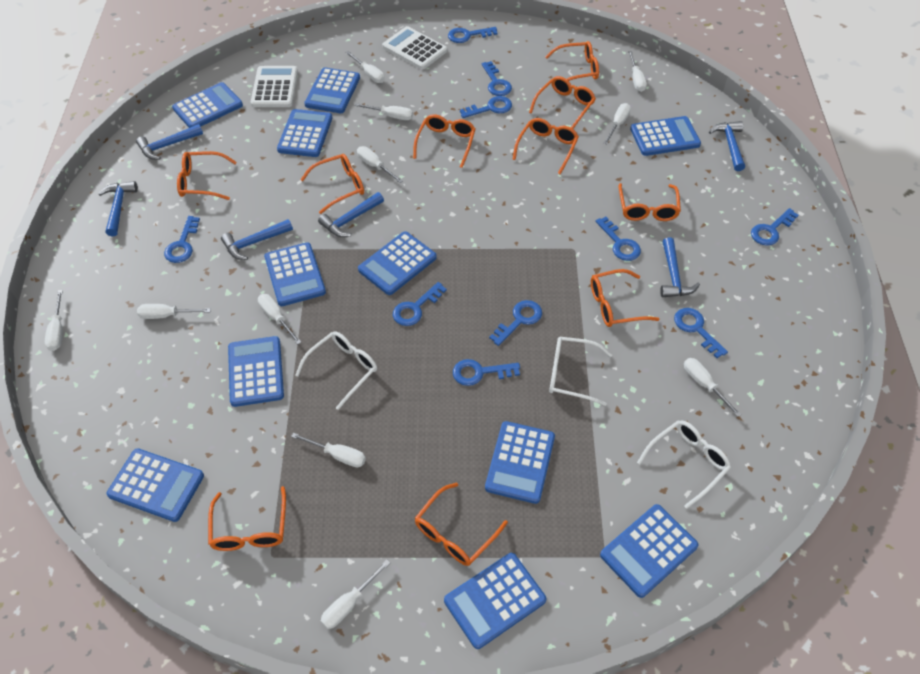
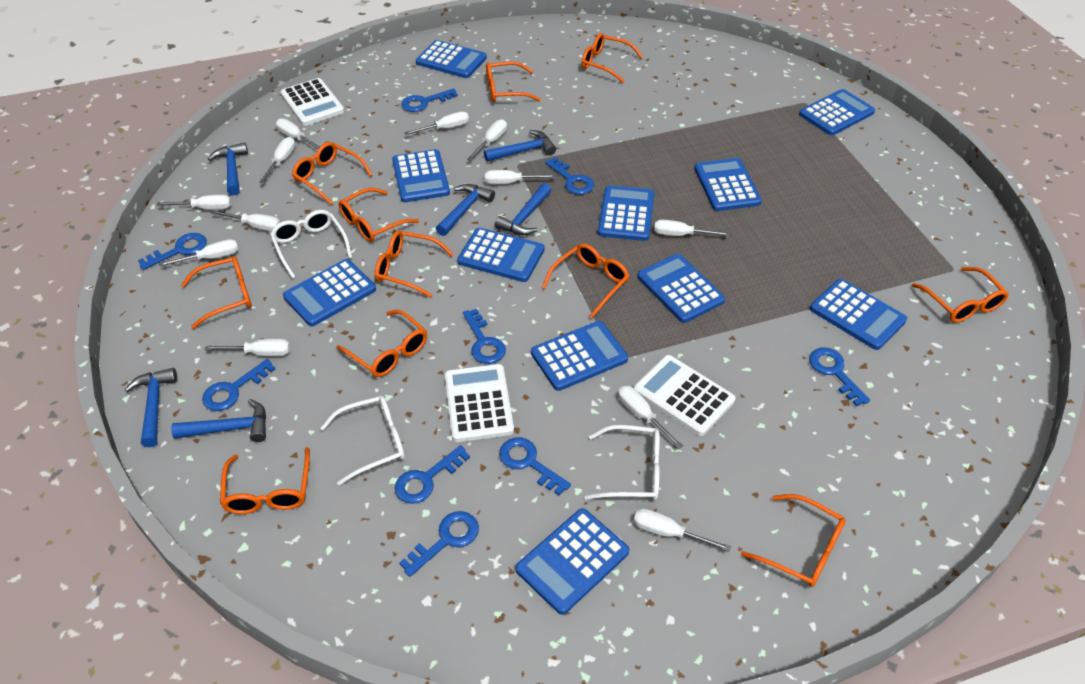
blue key: [164,216,200,263] [393,282,447,326] [448,27,498,43] [453,359,520,386] [460,96,512,118] [482,61,512,96] [489,300,542,346] [596,217,641,261] [674,308,728,358] [751,208,798,246] = 10 -> [138,233,207,270] [202,359,275,411] [395,445,470,504] [399,511,479,577] [401,88,458,112] [463,308,506,364] [499,437,571,495] [545,157,594,195] [809,348,870,407] = 9
orange glasses: [177,151,237,200] [208,486,286,551] [300,154,364,214] [413,114,476,168] [415,483,508,566] [512,118,579,175] [529,76,596,129] [545,41,599,81] [591,269,660,327] [618,183,681,221] = 10 -> [181,256,252,329] [220,447,310,514] [292,142,373,205] [337,310,427,377] [339,188,419,242] [375,231,454,298] [486,62,541,102] [542,243,630,318] [581,33,643,83] [741,494,846,587] [911,267,1009,323] = 11
white calculator: [251,66,298,107] [382,26,447,69] = 2 -> [280,78,344,126] [445,364,514,442] [634,355,736,436] = 3
white screwdriver: [45,290,63,351] [137,304,211,319] [258,294,301,344] [291,433,366,467] [321,560,390,629] [345,51,385,83] [354,103,413,120] [357,146,403,183] [604,103,631,144] [628,51,647,92] [684,358,741,417] = 11 -> [156,195,231,210] [159,239,238,267] [204,339,290,356] [211,210,280,231] [259,137,295,183] [276,119,320,149] [404,112,469,135] [467,119,507,161] [485,170,556,184] [618,386,683,449] [634,509,731,552] [654,220,730,236] = 12

